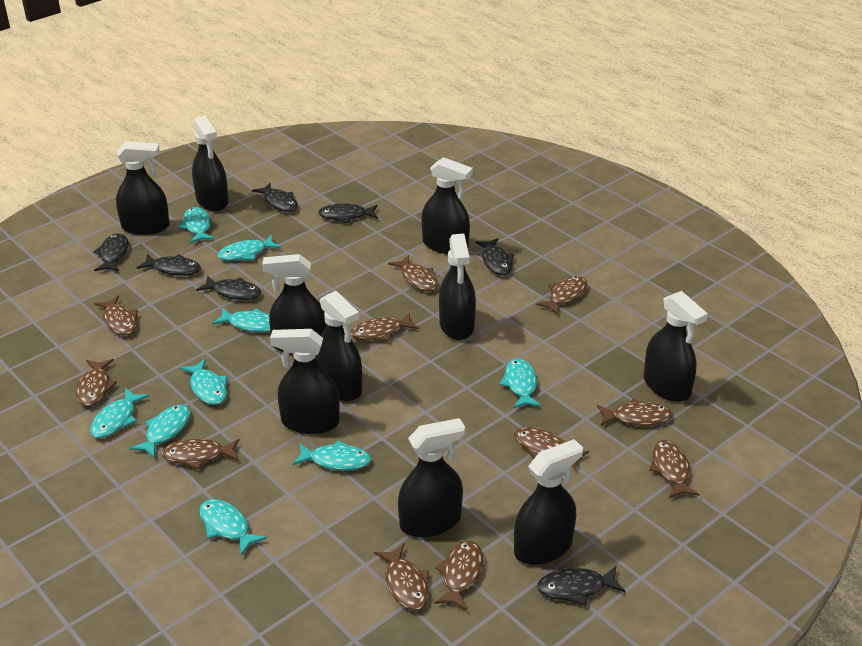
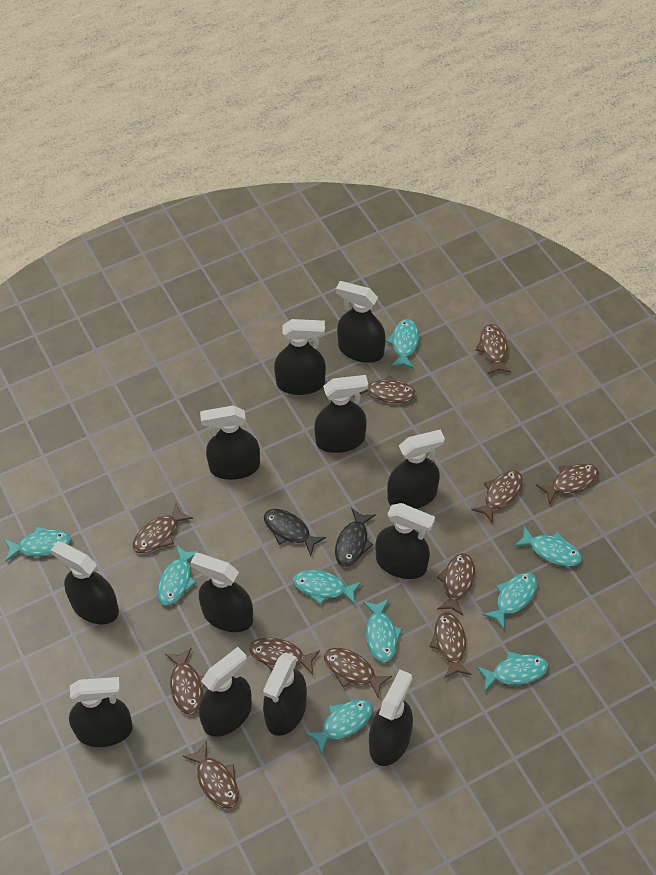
black fish: [93,233,129,271] [137,254,201,276] [196,276,261,300] [252,182,298,212] [318,203,378,223] [475,238,515,275] [537,566,626,606] = 7 -> [264,509,326,556] [335,508,376,566] = 2
black spray bottle: [116,141,170,235] [192,116,229,211] [262,254,327,355] [270,329,339,434] [316,291,362,401] [398,418,465,537] [422,157,473,254] [439,234,476,340] [514,439,583,565] [644,291,708,402] = 10 -> [51,541,119,624] [69,677,133,747] [190,553,253,632] [199,647,252,737] [200,405,260,480] [263,652,307,736] [274,319,326,395] [314,375,368,453] [336,281,386,363] [369,669,413,766] [375,503,435,579] [387,429,445,509] = 12

